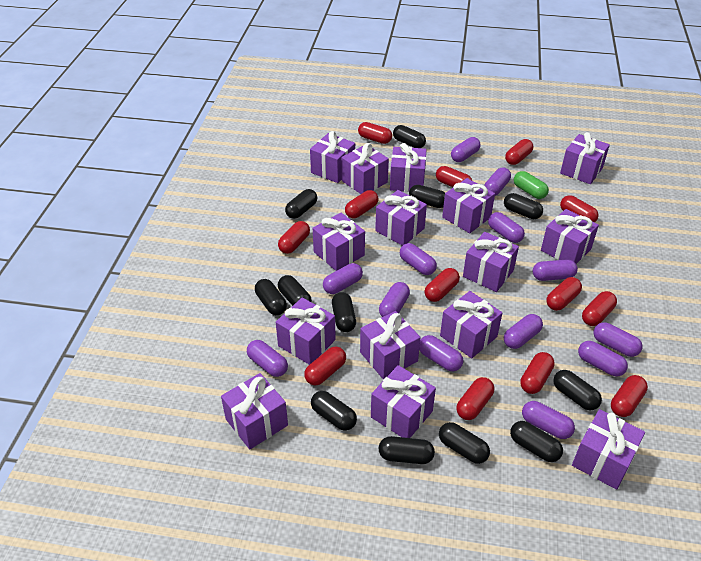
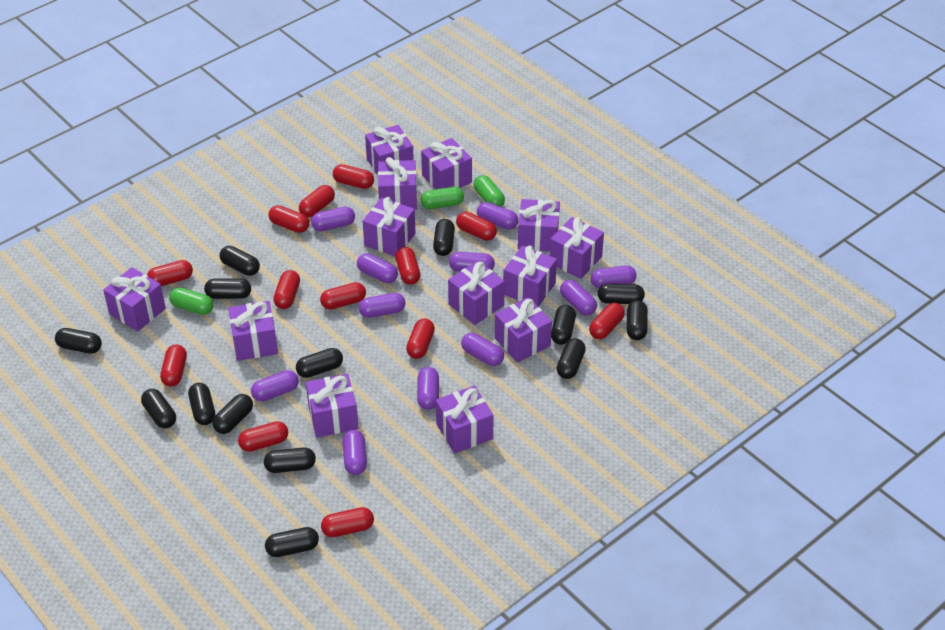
black capsule: [255,279,287,315] [278,275,312,306] [285,189,317,219] [311,391,357,431] [332,292,356,332] [379,436,435,464] [393,125,426,148] [409,185,445,208] [439,422,490,464] [504,193,543,219] [510,421,563,462] [553,370,602,410] = 12 -> [55,328,102,354] [141,389,176,428] [188,383,215,425] [204,278,251,299] [212,394,253,434] [220,246,260,276] [264,447,316,473] [265,527,319,557] [296,348,343,378] [433,219,455,256] [551,305,576,345] [557,338,586,379] [598,283,645,304] [627,300,648,340] = 14
green capsule: [514,171,549,199] = 1 -> [169,287,214,315] [420,187,464,209] [474,175,505,207] = 3
purple capsule: [247,340,288,377] [323,263,363,294] [379,282,410,317] [400,243,437,275] [419,335,463,371] [451,137,481,162] [484,167,511,196] [488,212,525,243] [504,314,543,349] [522,401,575,439] [533,259,578,281] [578,341,628,376] [594,322,642,357] = 13 -> [251,370,299,401] [311,206,355,231] [342,430,367,475] [357,253,398,283] [359,293,405,318] [417,367,439,410] [449,252,495,272] [461,333,504,366] [477,202,518,230] [560,280,597,316] [591,265,637,289] = 11
purple gift: [221,373,288,449] [276,297,336,365] [310,131,355,183] [313,213,365,271] [341,143,389,194] [360,311,421,379] [371,365,436,438] [375,190,427,246] [390,143,427,192] [440,291,502,358] [442,178,495,233] [463,232,519,292] [541,209,599,264] [560,132,610,184] [572,409,645,490] = 15 -> [103,267,166,331] [228,301,278,361] [306,374,358,437] [363,197,415,256] [365,125,414,176] [378,157,417,210] [421,138,472,189] [436,386,494,454] [448,261,505,325] [495,297,552,363] [503,246,557,307] [518,199,560,252] [549,217,604,279] = 13

